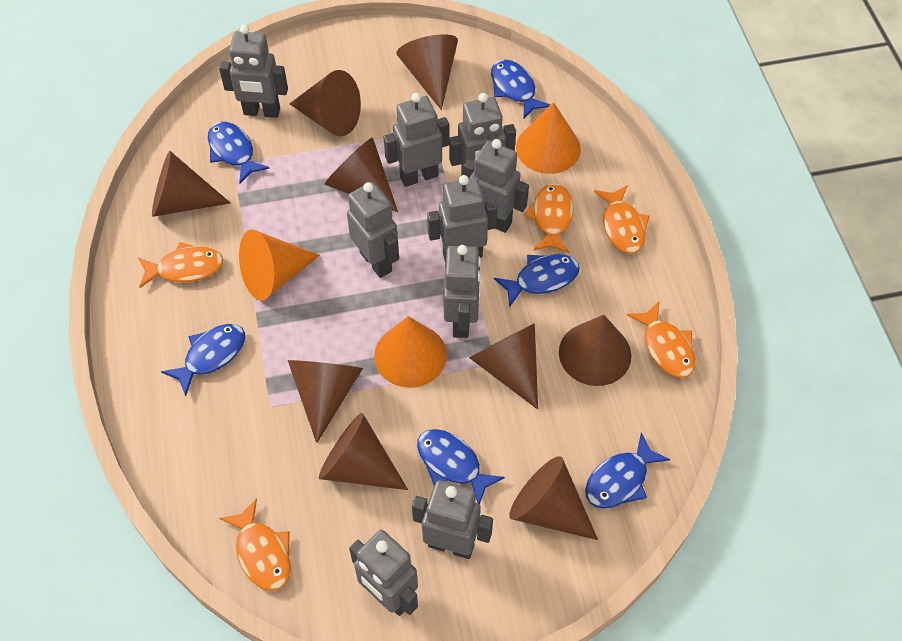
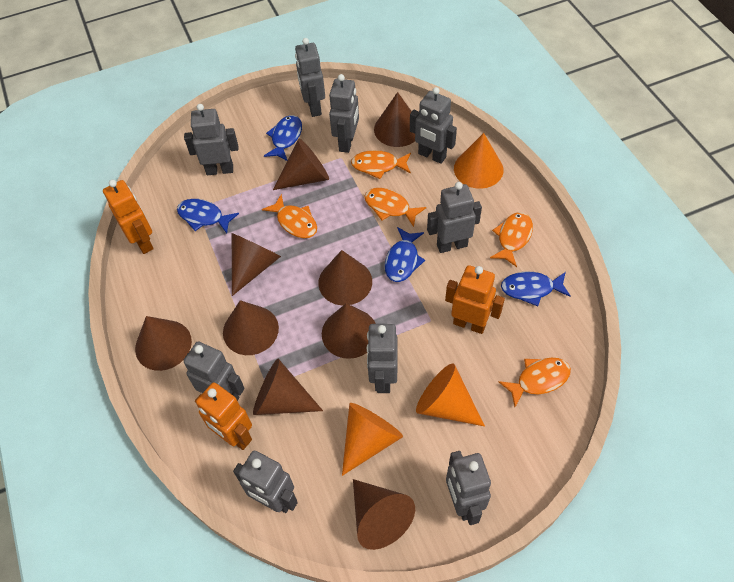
blue fish: [161,324,245,396] [208,122,270,184] [417,429,505,504] [491,59,551,119] [494,254,580,308] [585,433,670,509] = 6 -> [177,199,239,234] [264,115,302,161] [385,227,425,282] [501,272,571,306] = 4
orange robot: none = 0 -> [103,180,154,254] [195,382,252,450] [445,265,505,334] = 3

